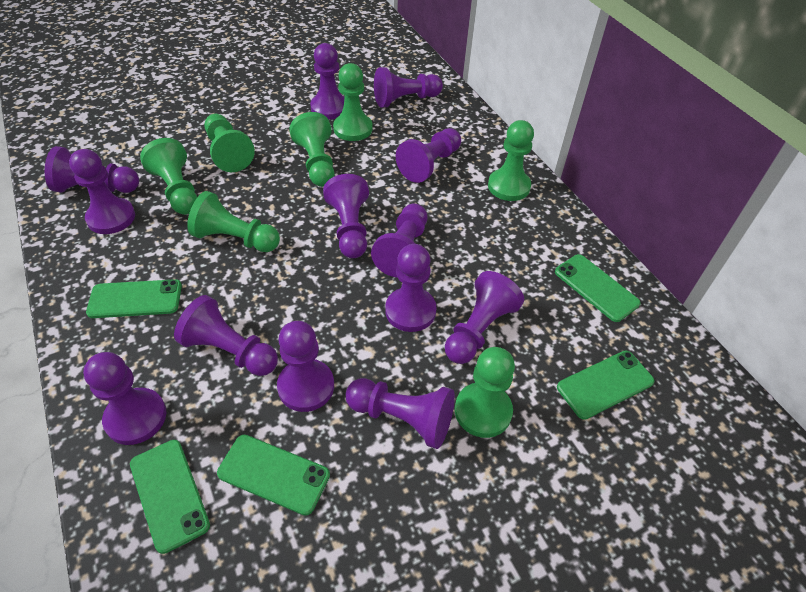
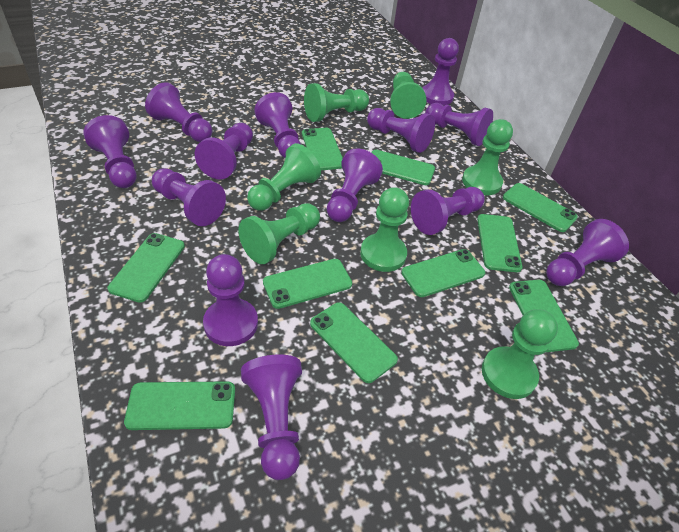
green phone: [86,279,182,318] [130,440,210,554] [217,435,330,516] [555,254,641,322] [557,351,655,420] = 5 -> [107,233,185,302] [124,381,235,430] [263,259,352,309] [302,128,343,170] [310,302,398,383] [371,150,435,185] [401,249,485,297] [477,214,522,272] [503,183,578,232] [509,280,579,352] = 10

